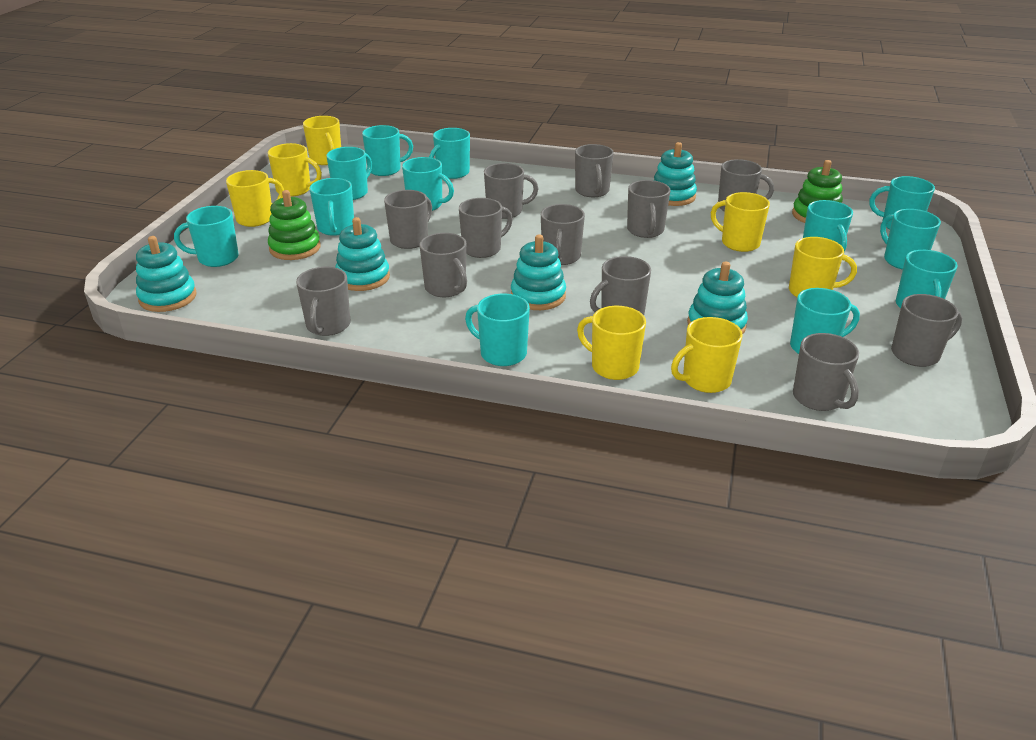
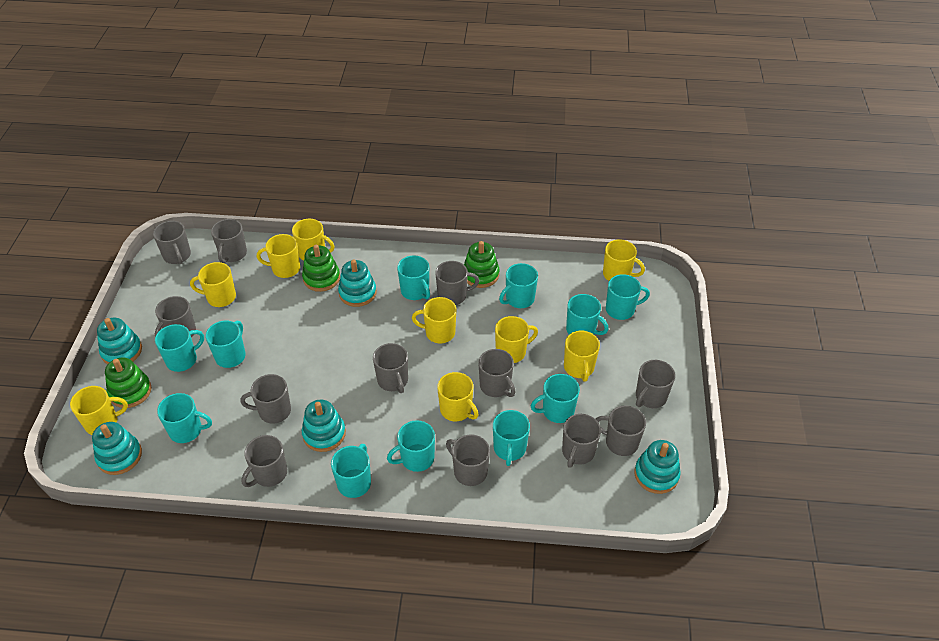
green stacking toy: [268,190,321,260] [792,160,843,223] = 2 -> [105,357,151,408] [302,245,340,292] [464,241,499,288] = 3
turquoise mug: [174,206,239,267] [309,178,354,236] [326,147,372,200] [362,125,413,176] [402,157,454,211] [429,128,470,179] [465,294,530,366] [790,288,860,354] [803,200,853,252] [869,176,935,230] [880,209,941,270] [896,250,958,309] = 12 -> [155,324,204,372] [157,393,212,443] [206,321,246,368] [331,444,371,498] [387,420,435,472] [397,256,430,300] [493,410,530,466] [499,263,538,308] [531,374,580,423] [566,294,609,335] [606,274,650,320] = 11
yellow mug: [226,170,284,227] [268,143,322,197] [303,116,341,165] [577,306,646,380] [671,317,743,393] [711,192,770,252] [789,237,857,297] = 7 -> [70,386,128,435] [190,262,236,307] [257,234,300,278] [292,219,335,260] [412,297,457,343] [437,372,479,421] [495,316,538,363] [564,331,600,382] [603,239,645,281] = 9

